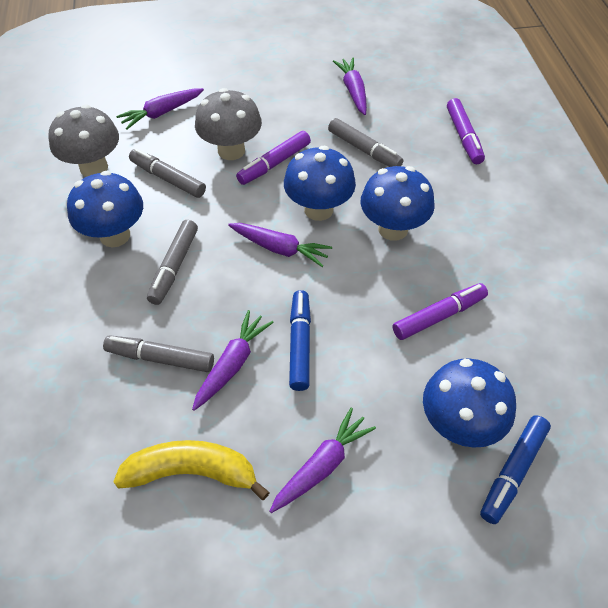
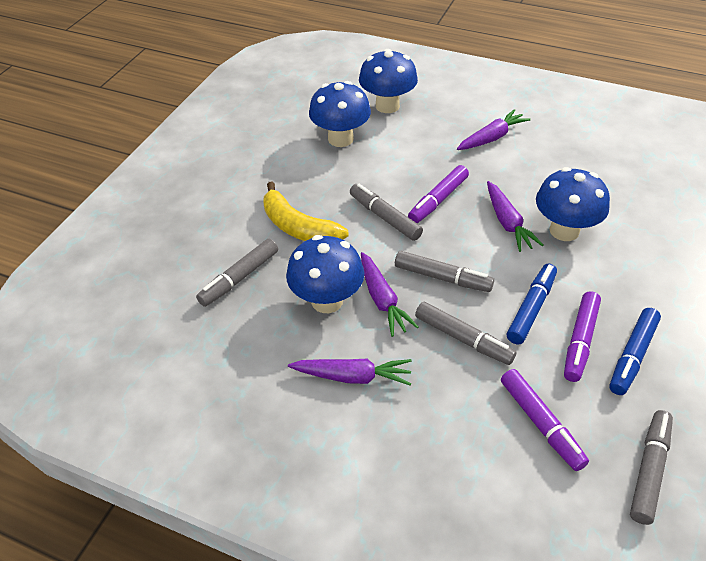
grey marker: [103,335,214,372] [129,149,206,198] [147,220,198,305] [328,118,403,167] = 4 -> [196,239,278,307] [350,184,423,241] [395,251,494,292] [415,302,517,365] [630,410,673,525] = 5
grey mushroom: [49,104,119,177] [195,88,262,160] = 2 -> none = 0
purple carrot: [116,88,204,129] [192,310,274,411] [228,223,332,267] [270,407,376,513] [333,58,367,115] = 5 -> [288,359,412,385] [361,252,418,337] [457,109,531,150] [487,181,544,252] = 4

